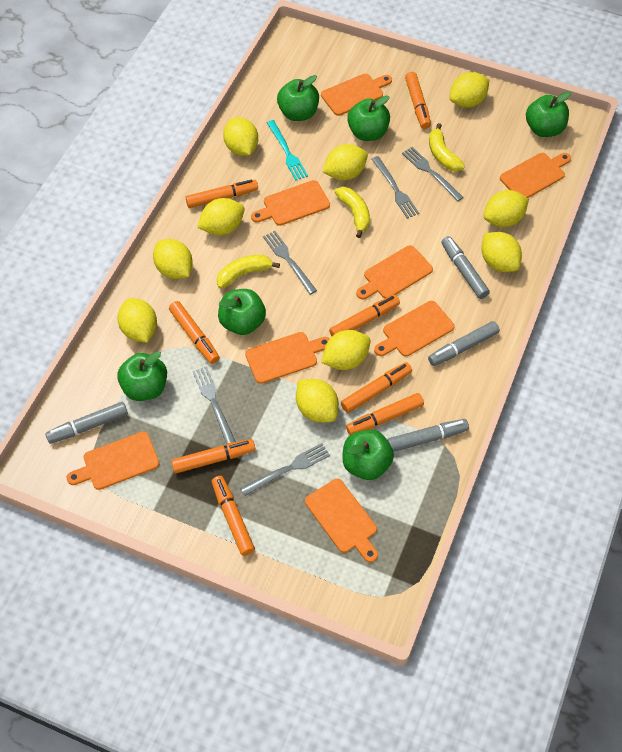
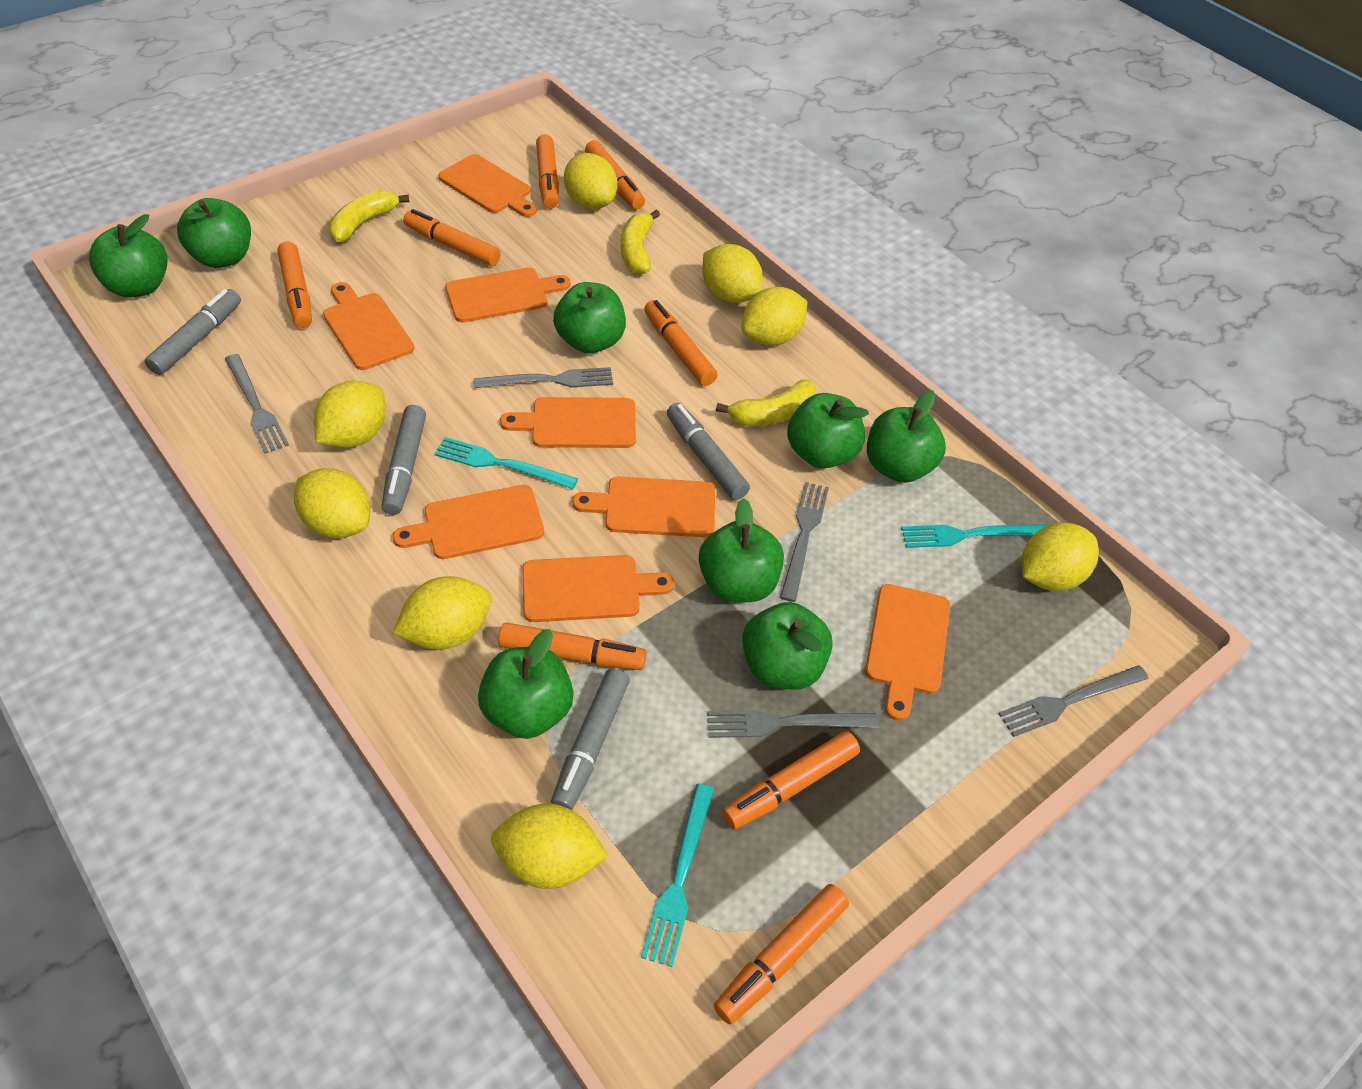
green apple: [117,351,167,401] [218,289,266,335] [277,75,319,121] [342,430,394,480] [347,95,390,141] [526,91,571,137] = 6 -> [89,214,168,298] [177,198,251,268] [478,629,574,739] [553,282,626,353] [699,498,784,602] [742,602,833,689] [787,393,869,468] [867,390,946,483] = 8
turquoise fork: [267,120,308,180] = 1 -> [434,437,578,489] [641,784,714,967] [901,524,1048,548] = 3
yellow lemon: [118,298,157,343] [153,239,193,279] [197,198,245,236] [223,117,258,156] [296,379,339,423] [321,330,371,370] [322,144,368,181] [450,72,489,108] [481,232,522,272] [484,190,529,227] = 10 -> [294,468,370,538] [314,381,386,448] [392,576,492,650] [491,804,608,889] [564,153,618,209] [702,244,763,303] [741,287,807,346] [1022,523,1099,591] = 8

